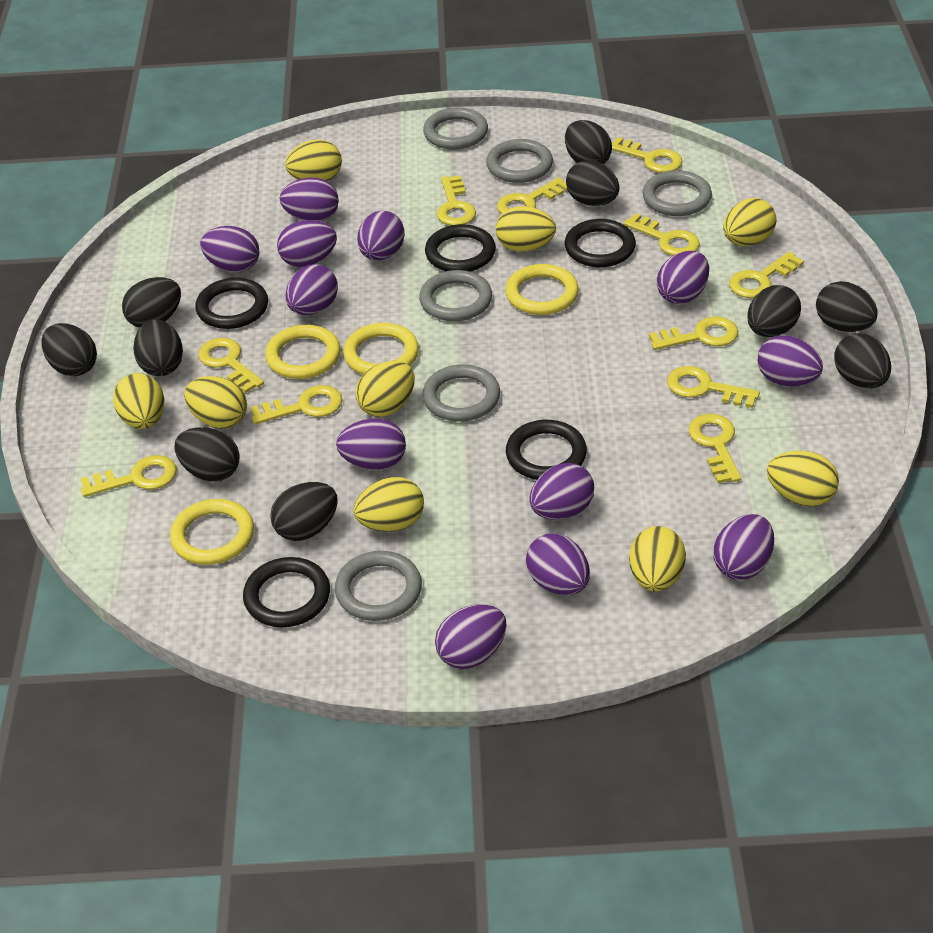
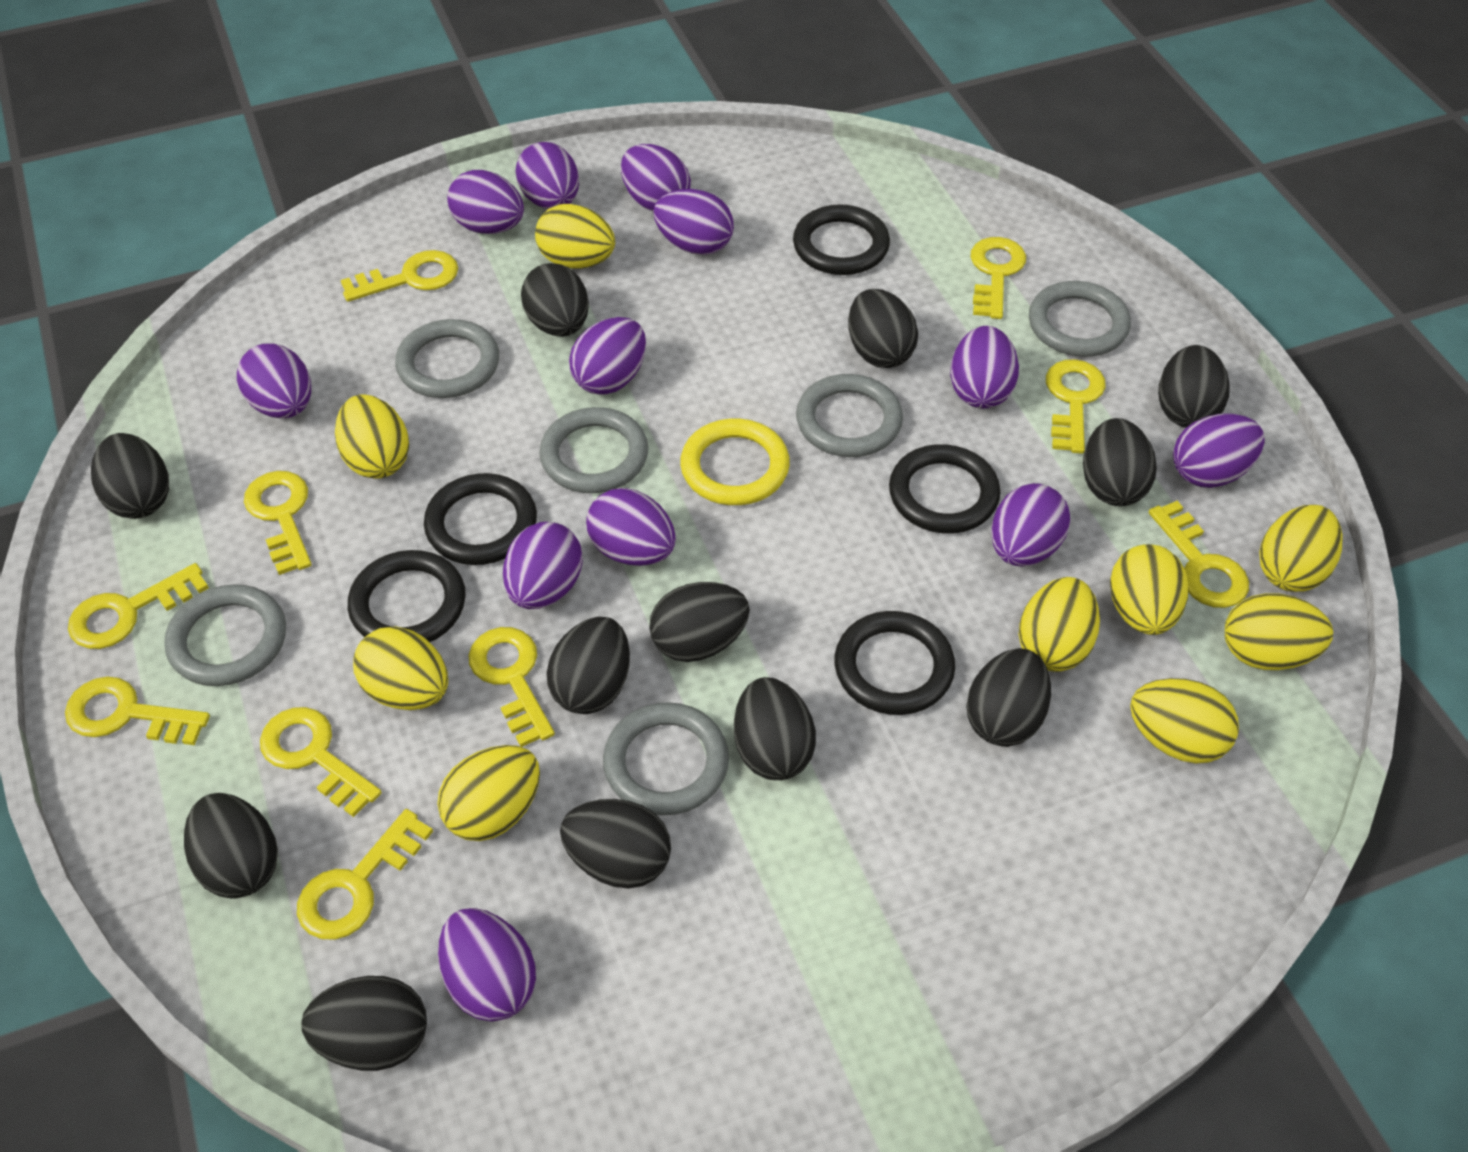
black egg: [41,323,97,376] [122,277,181,328] [133,319,183,376] [174,427,240,482] [270,482,338,541] [565,120,612,164] [566,160,619,206] [748,285,801,337] [816,281,878,332] [834,333,891,388] = 10 -> [91,433,169,519] [184,793,278,899] [301,976,427,1071] [521,263,589,337] [547,617,630,714] [560,799,671,888] [649,582,750,662] [734,677,816,780] [848,289,918,368] [966,648,1051,747] [1083,418,1157,506] [1158,345,1230,428] = 12
yellow key: [81,455,177,497] [198,338,264,393] [250,385,343,424] [437,175,476,226] [497,177,567,214] [612,137,682,173] [623,213,700,256] [649,316,738,350] [667,366,760,408] [689,414,741,483] [729,252,804,298] = 11 -> [65,677,210,745] [68,563,209,649] [244,471,312,575] [260,707,382,817] [297,809,433,940] [341,250,458,302] [468,627,555,747] [971,237,1026,319] [1046,359,1106,454] [1149,501,1249,608] = 10
yellow ring: [170,499,254,565] [265,325,341,379] [343,323,419,375] [505,264,579,315] = 4 -> [680,419,790,505] = 1

